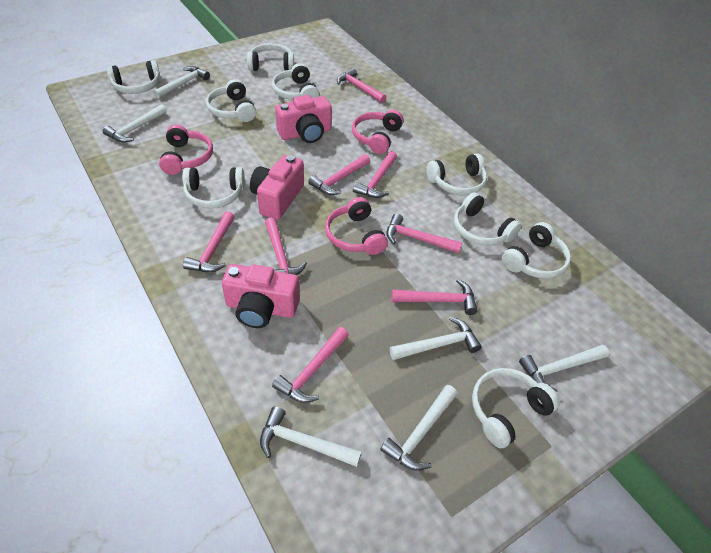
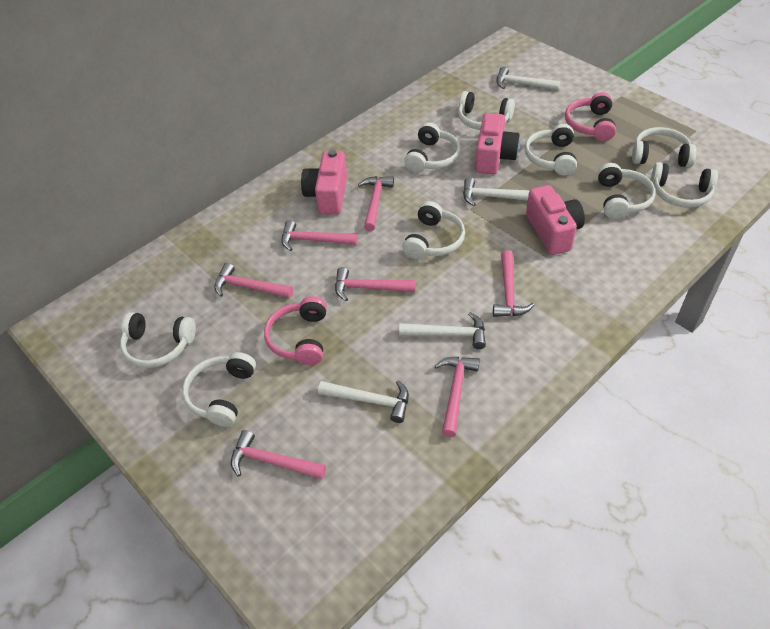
pink hammer: [183,211,235,272] [265,217,307,275] [272,327,349,403] [308,154,370,195] [337,68,386,103] [353,151,397,198] [386,213,462,253] [392,279,478,315] = 8 -> [214,263,293,298] [231,430,326,479] [282,220,358,251] [335,267,416,301] [358,176,394,231] [435,357,480,437] [493,250,534,317] = 7
pink headphones: [159,125,213,175] [325,197,388,255] [352,110,404,154] = 3 -> [264,296,327,365] [565,92,616,141] = 2
white hammer: [103,104,167,143] [153,66,210,99] [260,406,362,467] [380,385,457,471] [390,317,482,360] [519,345,609,393] = 6 -> [318,380,409,423] [399,312,486,349] [463,177,530,206] [496,66,560,90] = 4

